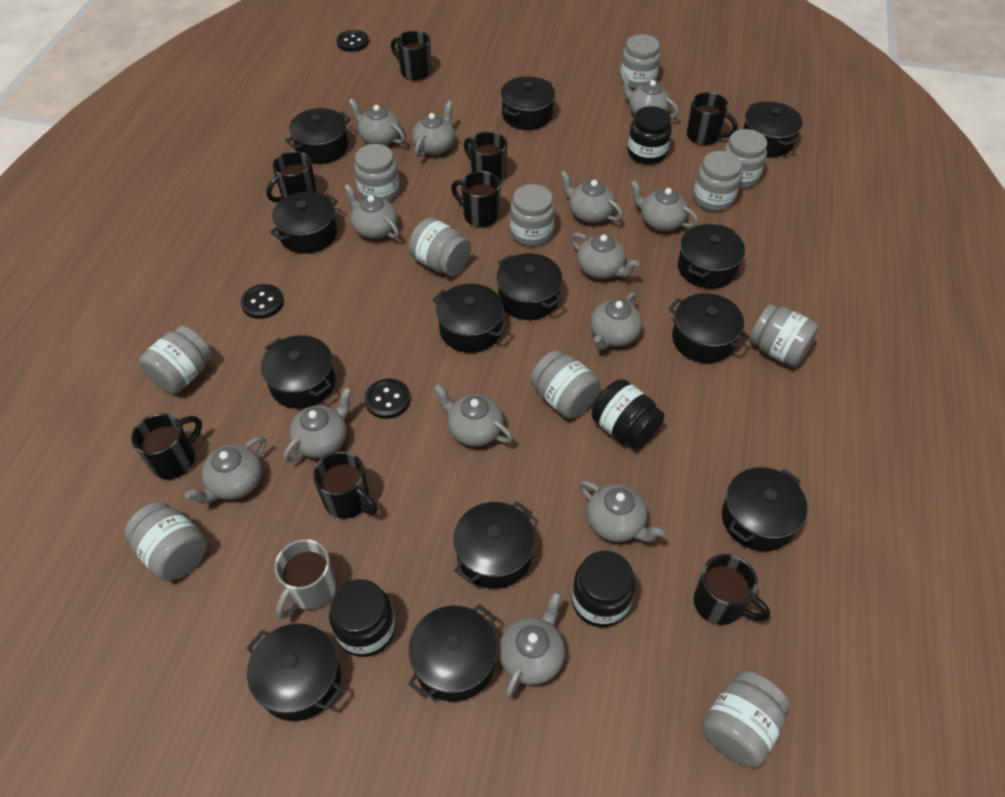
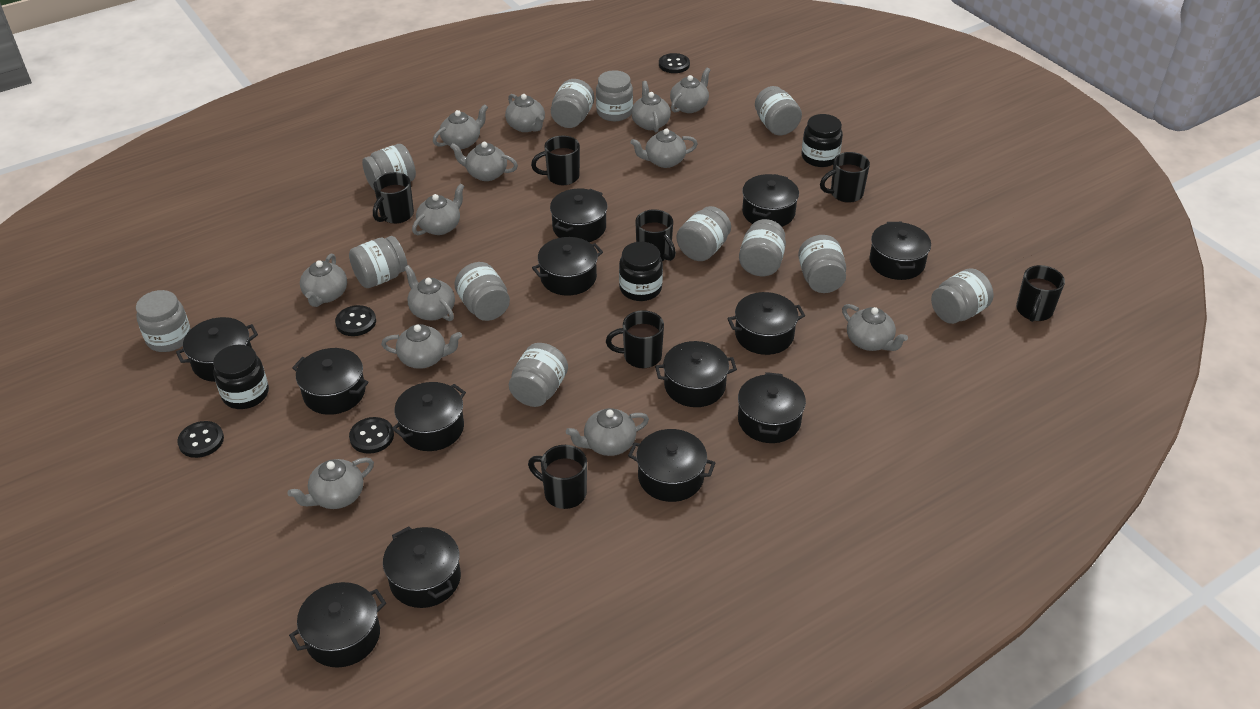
black button: [241,284,284,319] [336,30,369,52] [364,379,411,419] = 3 -> [177,421,224,458] [335,305,376,336] [349,417,394,454] [659,53,690,73] = 4
black jar: [329,579,396,657] [572,551,635,627] [592,379,664,449] [628,106,672,164] = 4 -> [213,344,269,409] [619,242,663,301] [802,114,843,167] = 3
black mug: [131,413,202,479] [266,151,317,202] [313,451,378,519] [391,30,431,80] [451,171,501,227] [464,131,507,182] [687,92,737,145] [694,554,770,625] = 8 -> [373,172,414,224] [528,445,587,509] [531,136,580,185] [606,310,664,368] [635,210,676,261] [820,152,870,203] [1016,265,1065,322] = 7
grey jar: [125,502,207,581] [139,326,212,394] [354,144,400,201] [409,218,471,276] [510,184,555,246] [530,350,601,419] [620,34,661,89] [693,151,742,211] [702,671,789,767] [724,129,767,188] [749,304,819,367] = 11 -> [136,290,191,352] [349,236,407,288] [362,144,416,191] [454,262,510,321] [509,343,568,407] [551,79,594,128] [596,70,633,121] [676,206,731,261] [739,219,786,276] [755,86,802,135] [798,235,846,293] [931,268,994,324] = 12
grey mug: [274,539,336,619] = 1 -> none = 0

